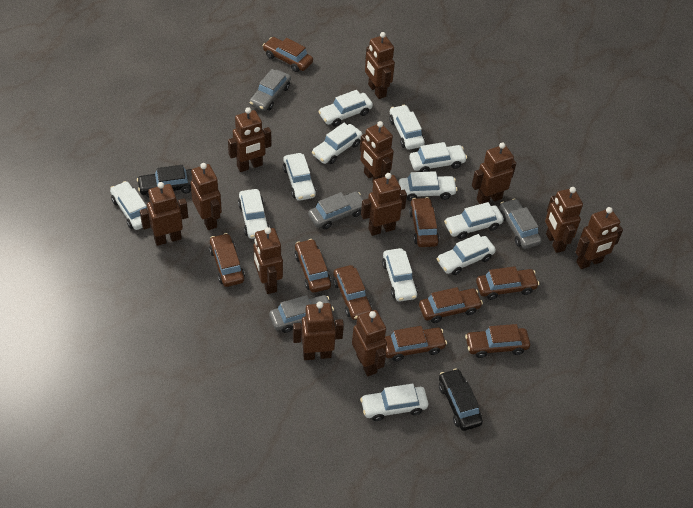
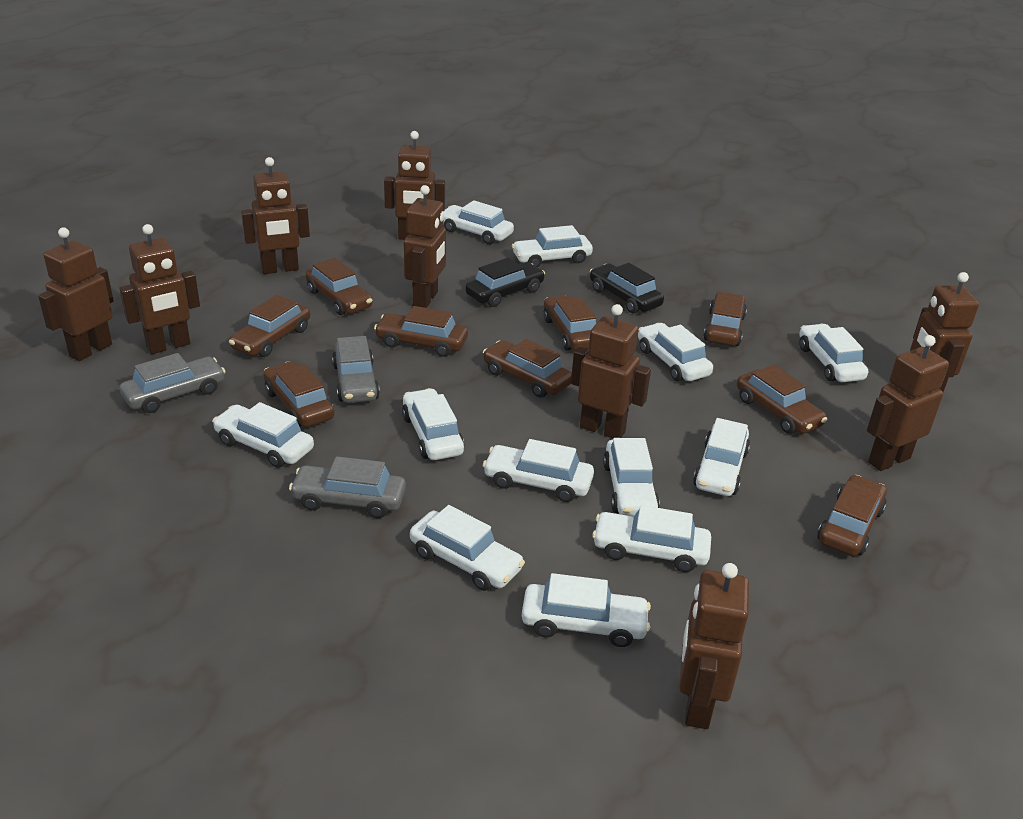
brown robot: [140,182,188,246] [191,163,222,230] [228,107,271,172] [253,227,283,294] [293,301,344,360] [352,310,387,376] [360,121,394,183] [361,173,407,236] [365,32,395,99] [472,142,516,204] [545,187,583,253] [576,207,623,269] = 12 -> [38,227,114,361] [120,224,200,354] [241,157,310,274] [384,131,445,240] [404,185,446,308] [571,304,651,438] [679,563,749,729] [867,335,949,471] [910,272,979,392] = 9
grey car: [249,69,291,111] [269,295,334,333] [308,192,364,229] [500,198,542,249] = 4 -> [120,353,226,413] [289,456,406,518] [332,336,380,403] = 3

